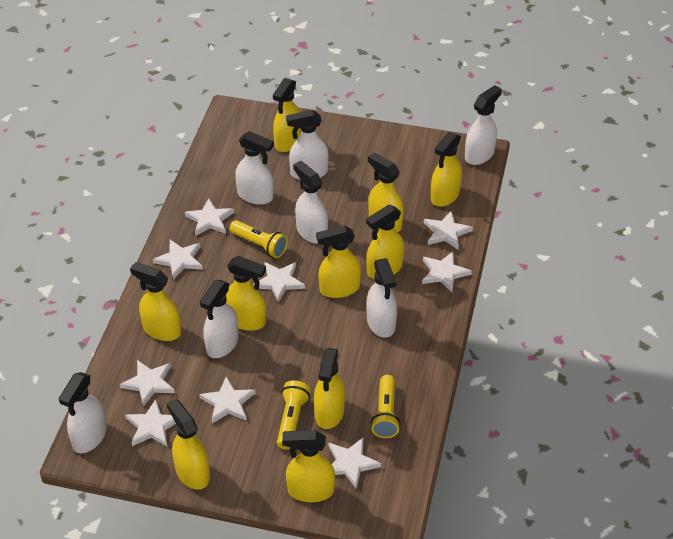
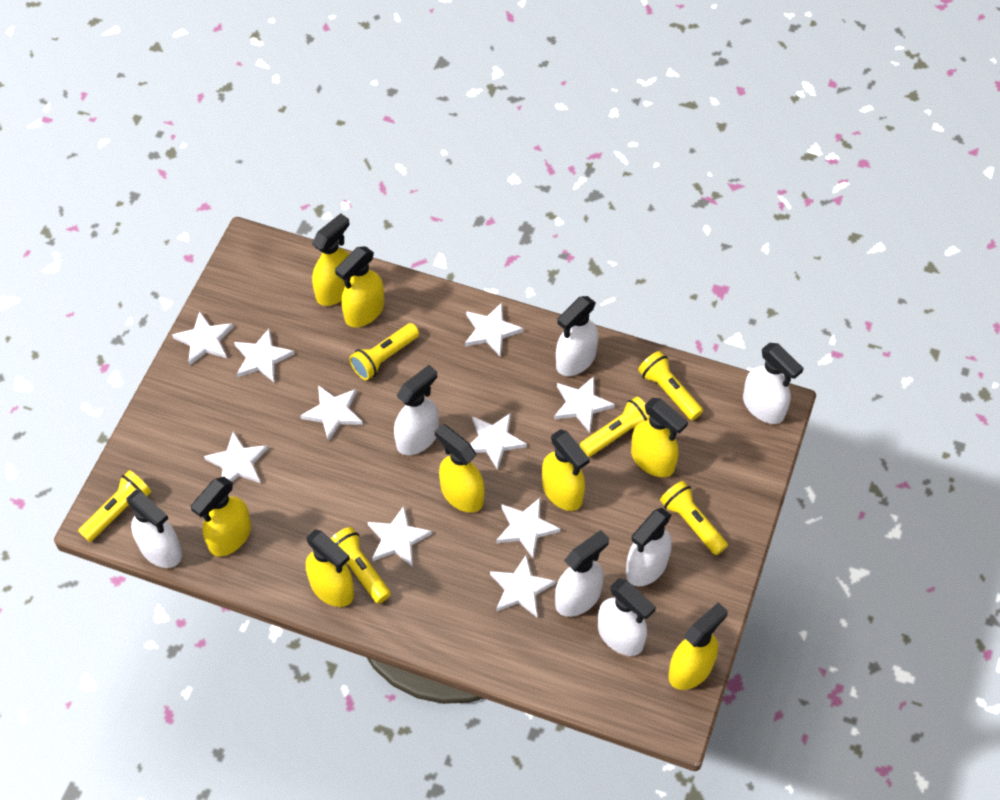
white star: [120,360,175,407] [125,399,176,447] [153,240,203,280] [185,198,234,236] [199,376,255,423] [253,262,305,302] [329,438,381,489] [422,252,472,292] [424,211,473,250] = 9 -> [172,311,234,366] [204,432,268,483] [234,329,294,383] [300,385,363,441] [368,506,432,567] [465,303,523,357] [470,413,527,470] [490,555,556,617] [496,498,560,558] [554,376,615,433] = 10
yellow flashlight: [229,220,288,258] [277,380,311,449] [371,375,400,438] = 3 -> [78,470,151,542] [330,527,391,604] [349,323,419,380] [580,397,650,457] [638,351,703,420] [660,481,728,555] = 6
yellow spray bottle: [130,262,181,341] [167,399,210,490] [226,256,266,331] [273,78,301,152] [282,430,335,502] [314,348,345,429] [316,225,361,298] [366,205,404,279] [368,153,404,232] [431,132,462,207] = 10 -> [191,477,251,556] [306,529,354,607] [312,213,349,306] [335,247,384,327] [435,424,484,513] [542,429,590,511] [631,398,688,477] [668,602,728,690] = 8

